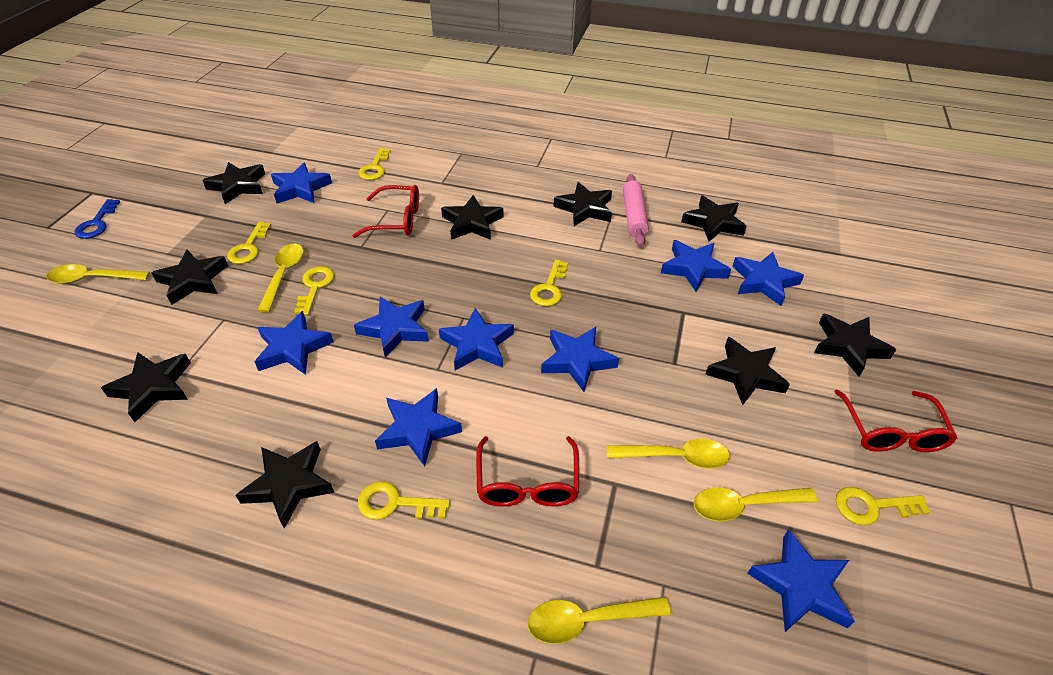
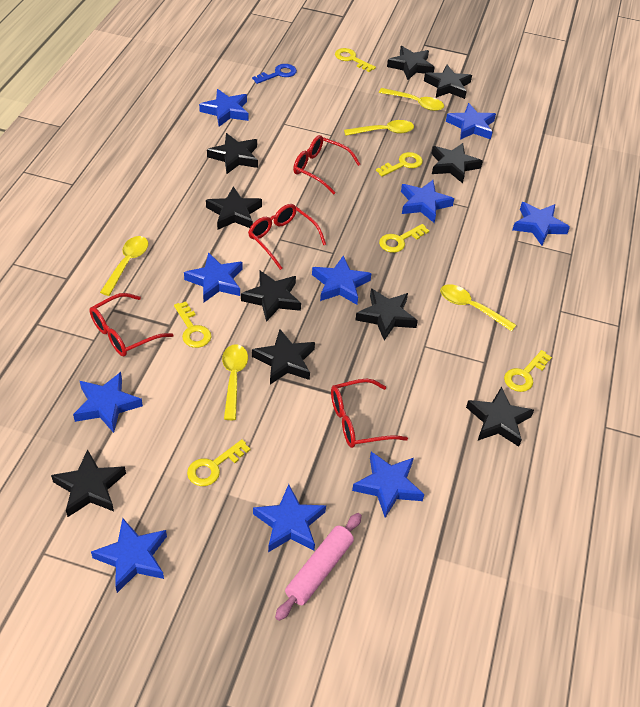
black star: [101,352,191,422] [151,250,228,305] [202,162,265,204] [235,441,334,528] [441,195,503,240] [553,182,612,226] [681,195,747,242] [705,337,790,405] [814,313,896,376] = 9 -> [51,449,126,517] [206,186,262,230] [207,133,258,174] [241,271,301,322] [252,329,315,384] [355,288,418,341] [387,46,435,80] [424,65,472,99] [432,143,483,183] [466,386,534,447] = 10
blue star: [255,311,334,375] [271,162,332,203] [354,297,429,358] [375,388,462,466] [439,308,514,370] [541,327,619,392] [661,240,731,292] [732,252,804,306] [747,529,855,632] = 9 -> [73,372,143,433] [91,518,167,593] [184,252,243,302] [199,89,248,127] [253,484,326,552] [312,255,372,305] [352,452,424,518] [401,180,454,223] [446,103,496,140] [513,202,570,246] = 10
red glasses: [353,185,419,238] [476,436,579,507] [834,390,958,452] = 3 -> [89,293,174,356] [248,204,326,270] [293,135,360,194] [331,379,408,448] = 4

